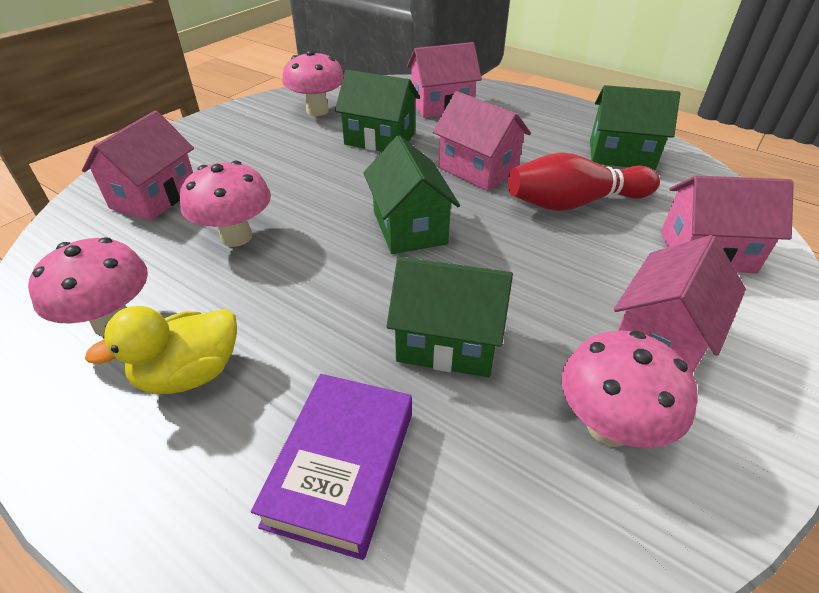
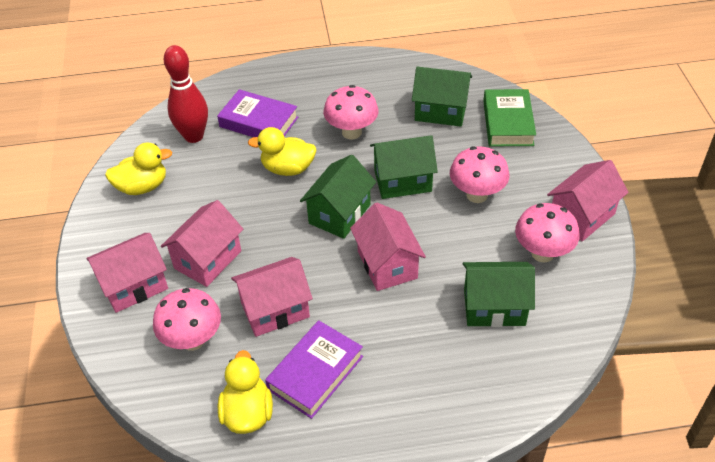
green book: none = 0 -> [483,89,536,146] = 1
purple book: [251,374,412,560] = 1 -> [217,89,298,137] [265,320,363,419] = 2
yellow duck: [85,306,237,394] = 1 -> [105,142,172,195] [218,350,273,434] [248,127,316,176] = 3

